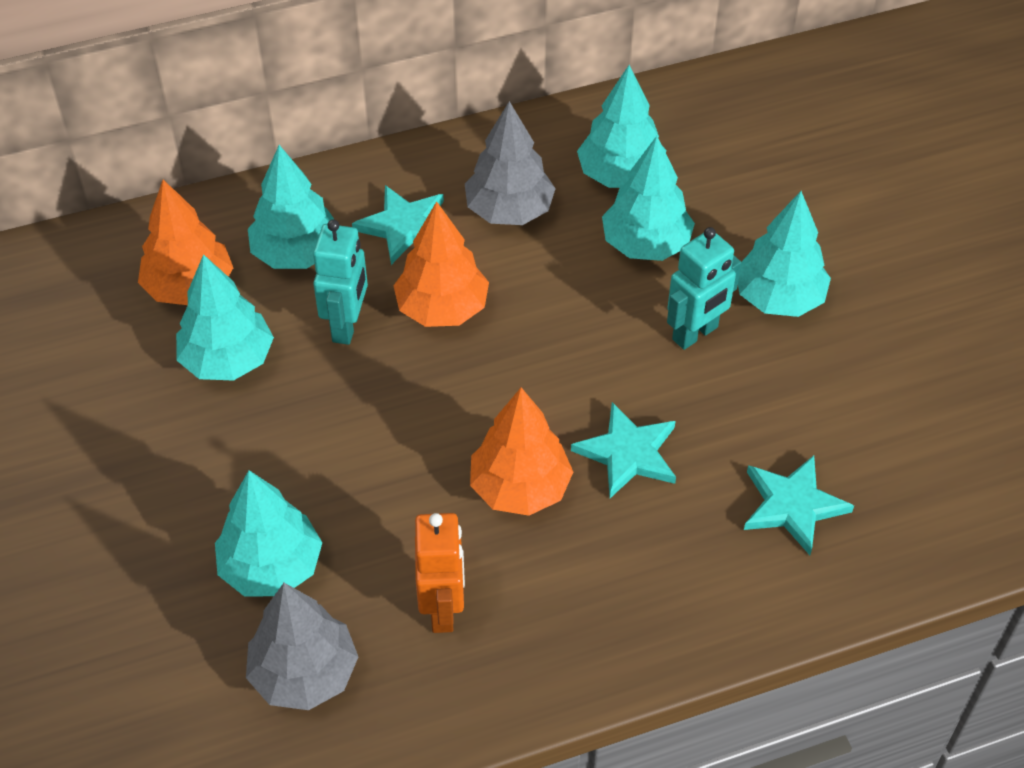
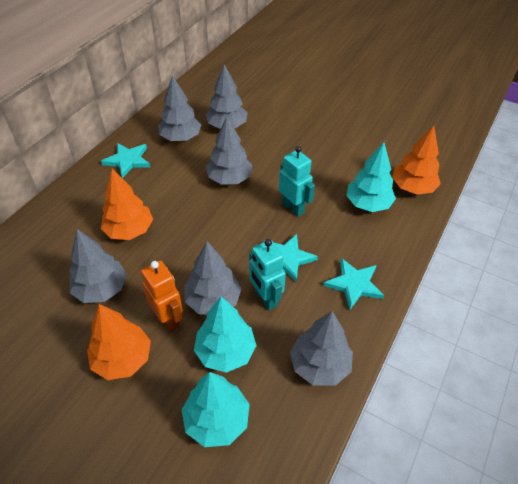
grey tree: [246,583,358,710] [465,101,556,225] = 2 -> [69,229,127,303] [158,75,201,141] [184,242,242,315] [206,64,248,129] [206,116,253,185] [290,311,353,386] = 6
turquoise tree: [176,254,274,381] [215,470,323,596] [248,145,335,269] [577,65,666,188] [602,136,695,261] [738,191,831,317] = 6 -> [182,372,250,447] [194,297,257,373] [346,142,396,212] = 3

